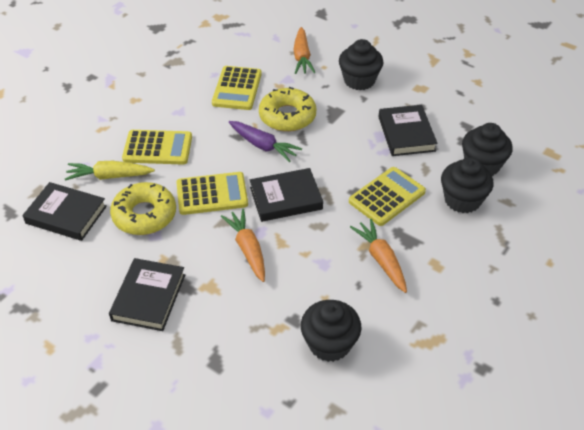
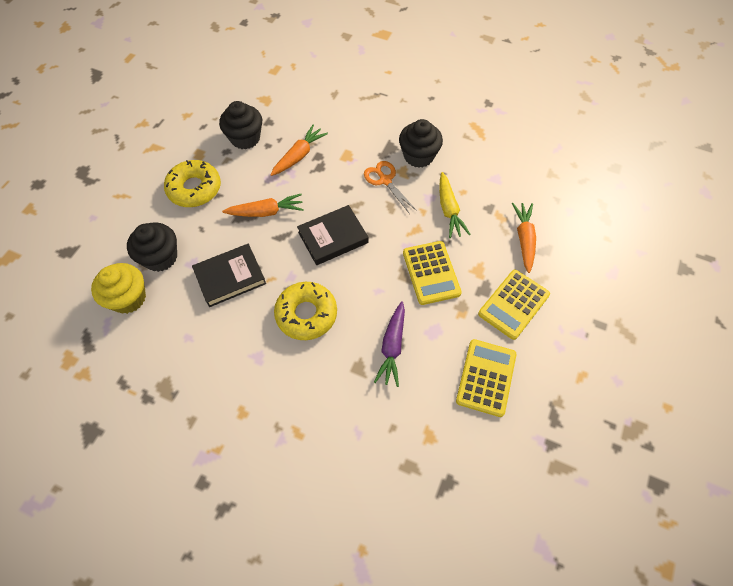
black book: [22,182,107,241] [109,258,185,331] [250,168,323,222] [379,105,438,156] = 4 -> [192,244,266,307] [297,205,368,265] = 2
black cupcake: [301,300,361,362] [339,39,383,90] [441,157,493,213] [462,123,513,176] = 4 -> [127,222,177,272] [219,101,262,150] [399,119,443,168] = 3
orange scissors: none = 0 -> [364,161,417,214] = 1
yellow calculator: [122,130,192,164] [176,172,248,215] [212,66,262,110] [349,167,426,226] = 4 -> [403,241,462,305] [456,339,516,417] [478,270,550,340] = 3
yellow cupcake: none = 0 -> [91,263,146,314] = 1

